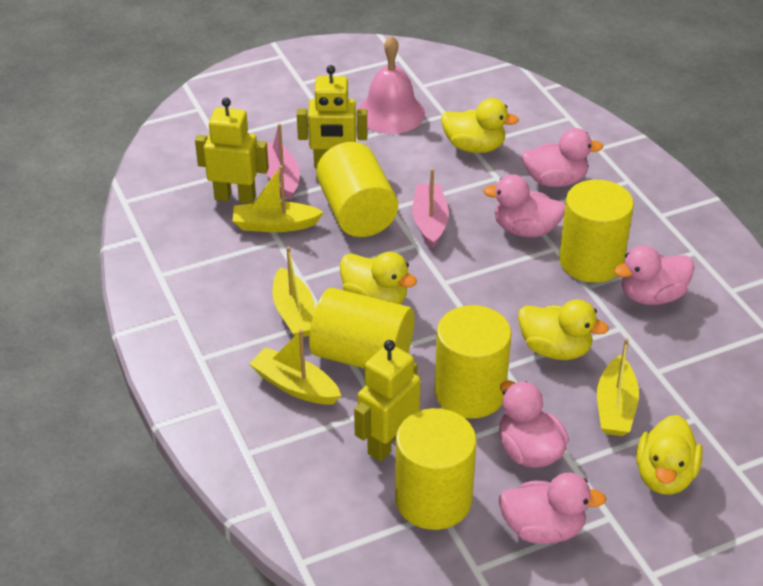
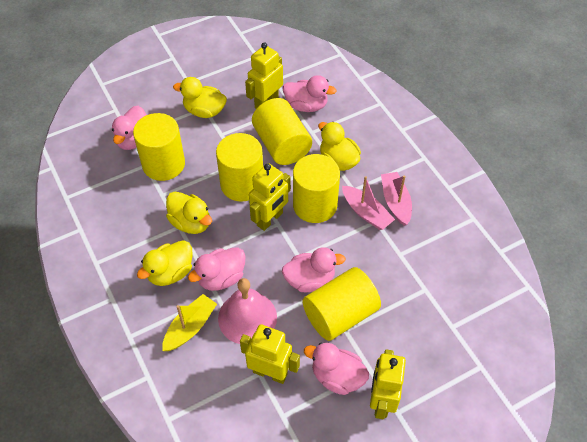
yellow boat: [233,165,324,232] [249,329,341,405] [273,246,315,337] [597,338,639,436] = 4 -> [162,294,217,351] = 1
yellow robot: [195,98,269,204] [297,65,367,168] [354,340,421,462] = 3 -> [240,324,300,384] [245,42,283,109] [249,163,291,231] [370,349,406,419] = 4

